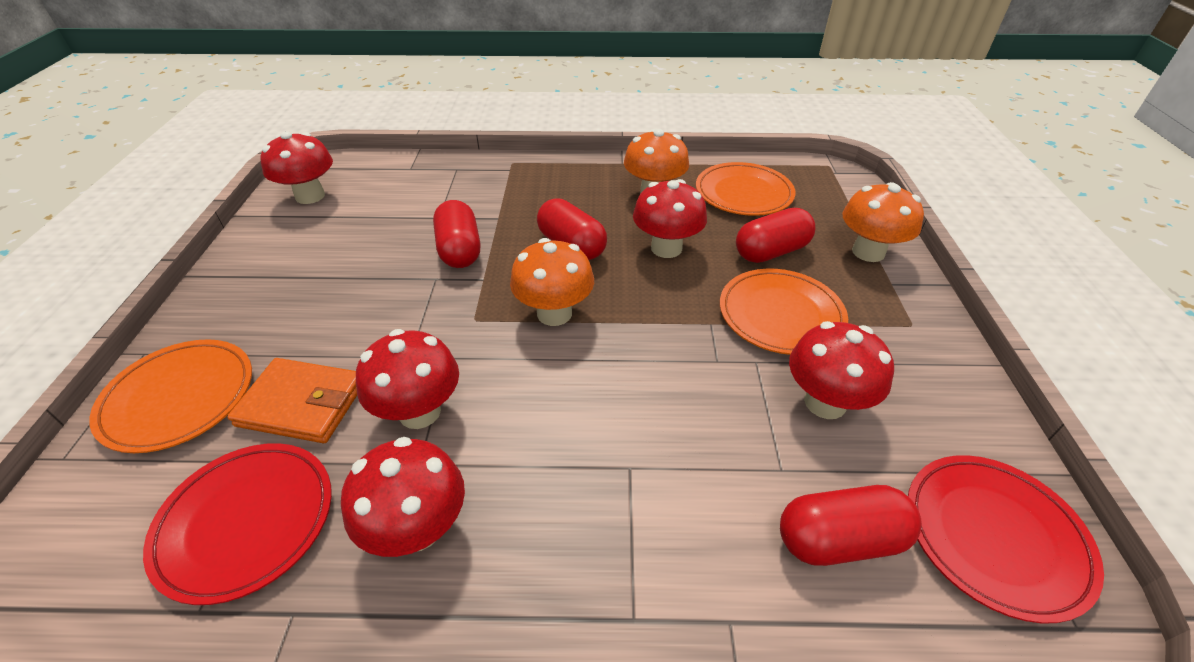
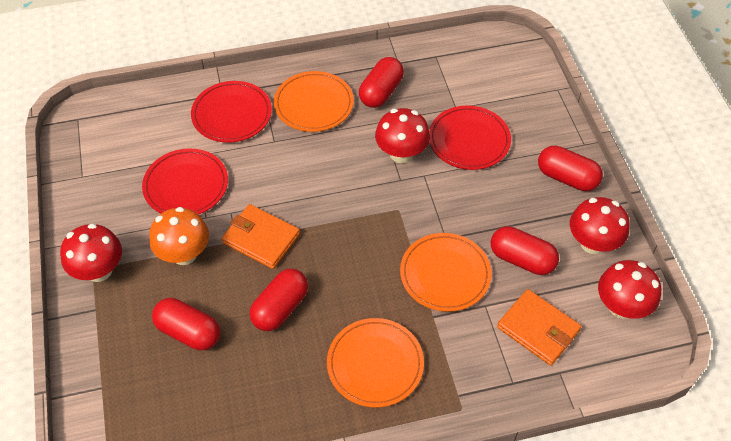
orange mushroom: [510,238,594,326] [624,129,689,194] [843,182,924,262] = 3 -> [149,207,209,265] = 1
orange wallet: [227,358,357,443] = 1 -> [222,204,300,269] [497,289,581,365] = 2
red capsule: [433,200,480,268] [537,198,607,260] [736,208,815,263] [780,485,922,566] = 4 -> [152,298,220,350] [249,269,308,331] [359,57,404,108] [491,226,559,275] [538,146,603,191] = 5
red mushroom: [260,131,333,204] [341,437,465,557] [356,329,459,429] [633,179,707,258] [789,321,894,419] = 5 -> [60,223,122,282] [375,108,430,163] [570,197,630,254] [598,260,661,319] = 4
red plate: [143,443,332,605] [908,455,1104,623] = 2 -> [142,148,228,215] [191,81,272,143] [429,105,511,170] = 3

